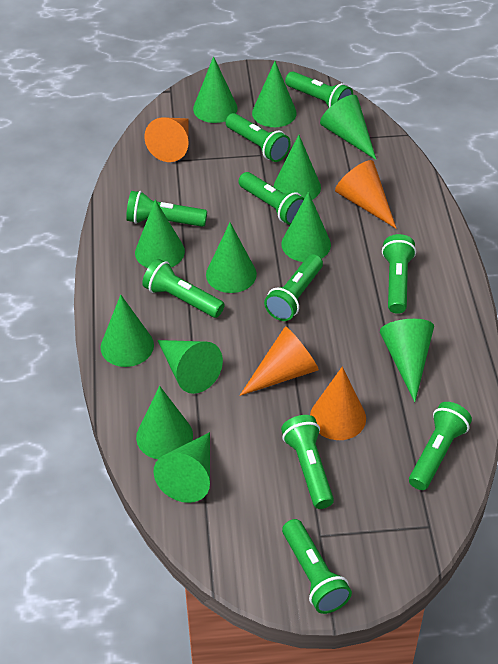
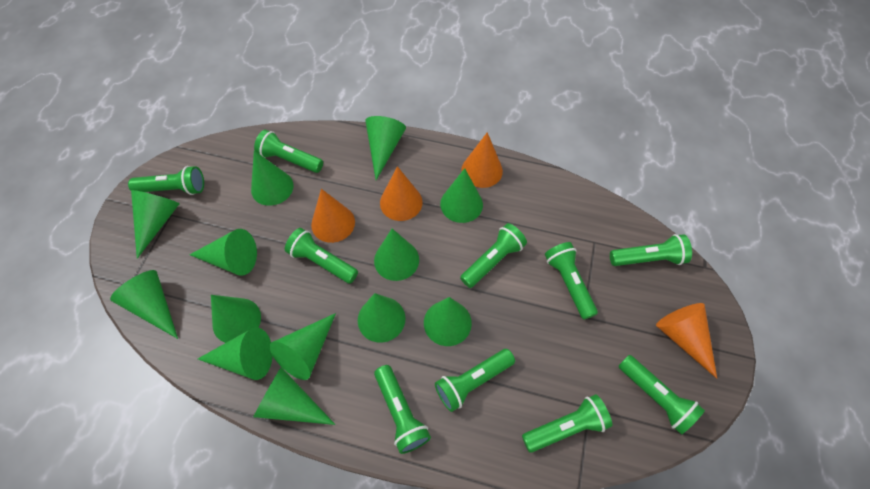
green cone: [101,295,154,367] [135,200,185,268] [136,386,193,459] [153,432,210,503] [157,340,223,394] [193,56,238,123] [206,222,257,293] [252,61,297,127] [274,135,321,200] [281,192,331,262] [320,95,376,160] [380,319,434,402] = 12 -> [110,270,178,339] [131,190,180,259] [190,229,257,276] [198,327,273,380] [211,295,261,343] [251,151,294,206] [253,367,336,425] [270,313,336,380] [358,293,406,343] [365,116,406,180] [374,229,419,281] [424,297,472,346] [440,168,483,223] = 13

